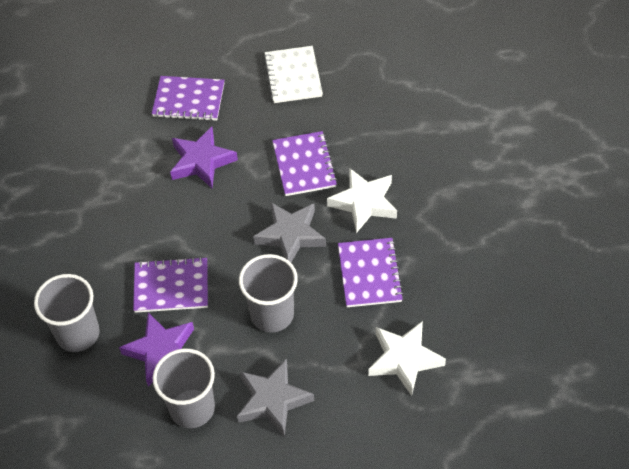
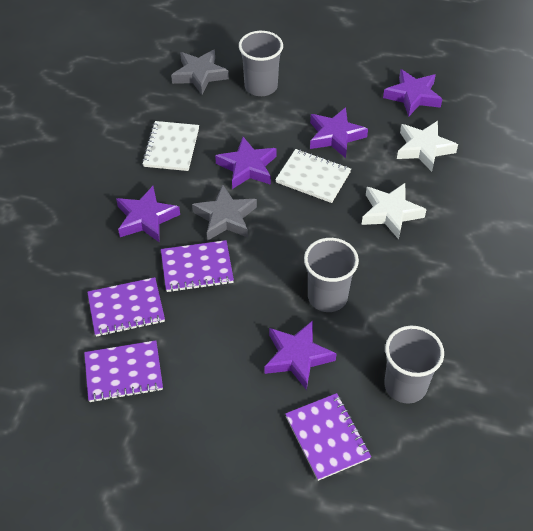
purple star: [119,312,194,387] [170,127,238,188] = 2 -> [116,186,180,243] [215,137,277,189] [265,320,337,390] [310,107,368,158] [383,69,442,117] = 5
white notebook: [264,46,323,103] = 1 -> [142,121,199,171] [275,149,351,203] = 2

